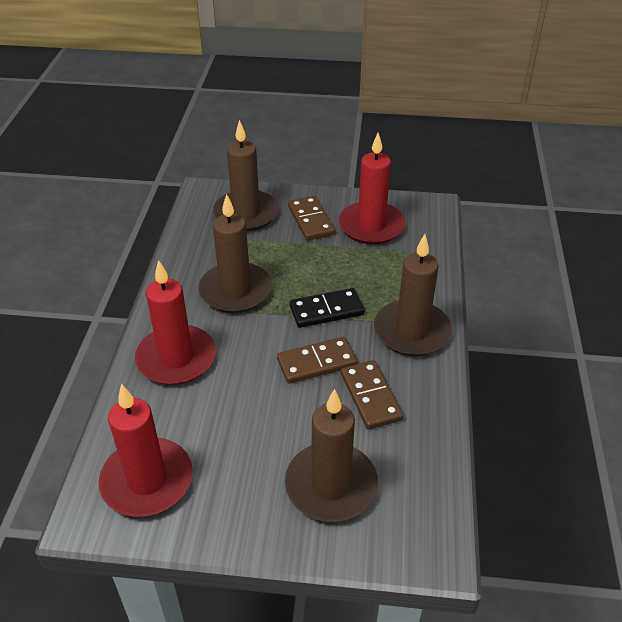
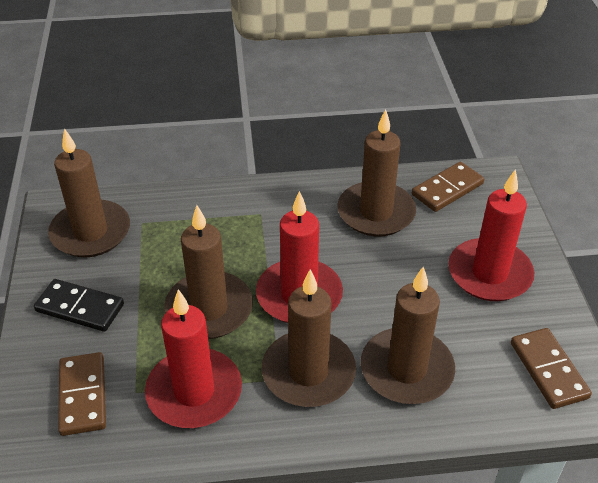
brown candle: [198,194,272,313] [213,120,279,231] [285,389,378,522] [374,234,452,356] = 4 -> [48,128,130,257] [164,205,253,339] [262,269,356,407] [337,109,416,237] [361,267,455,404] = 5

